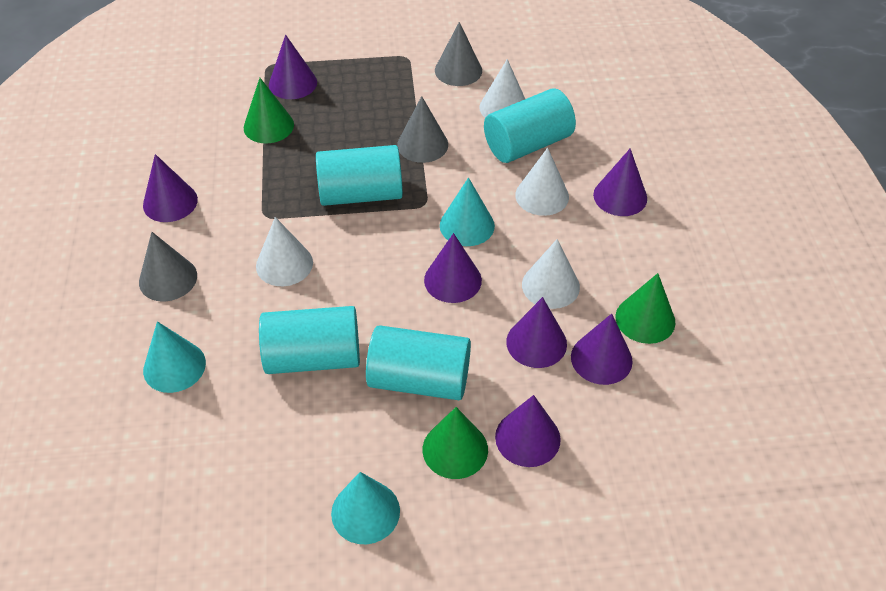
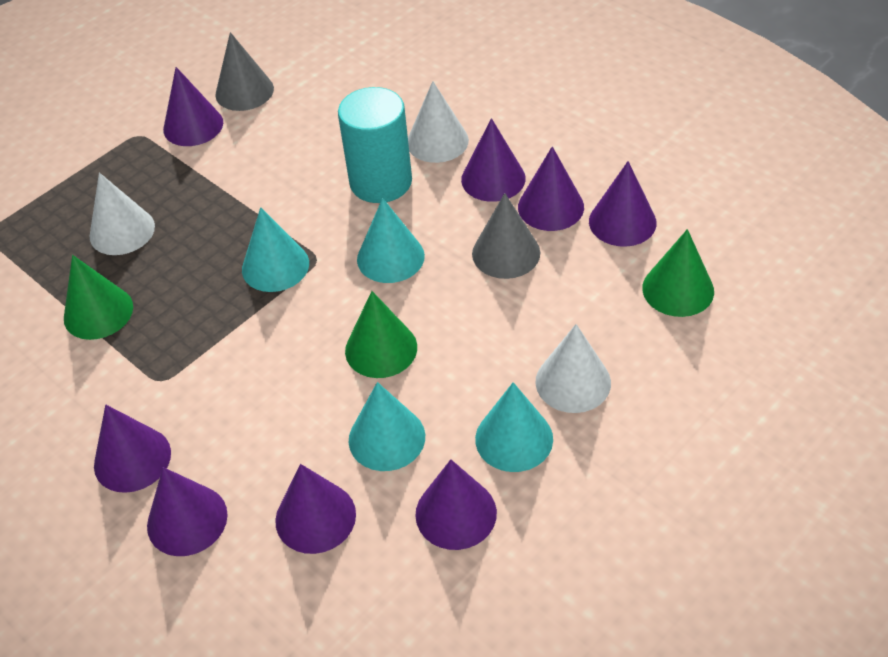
grey cone: [139,232,197,302] [397,96,448,163] [435,22,482,86] = 3 -> [215,32,274,111] [472,193,540,279] = 2
purple cone: [143,154,198,222] [269,35,317,99] [424,233,482,303] [495,395,561,467] [506,297,567,368] [571,314,633,385] [593,149,647,216] = 7 -> [94,405,171,493] [147,467,227,556] [163,67,223,146] [275,464,356,554] [415,459,497,550] [461,118,526,202] [518,146,584,231] [589,161,657,247] = 8
turquoise cone: [143,321,206,393] [331,472,400,544] [440,178,495,246] = 3 -> [242,207,309,292] [348,382,425,471] [357,198,425,283] [475,382,553,472] = 4
turquoise cylinder: [259,306,360,374] [316,145,403,206] [366,325,471,400] [484,88,576,163] = 4 -> [338,87,412,203] = 1
white cone: [256,217,313,286] [479,59,525,118] [515,148,569,216] [522,239,580,309] = 4 -> [90,173,155,255] [408,81,469,163] [536,324,611,413] = 3

